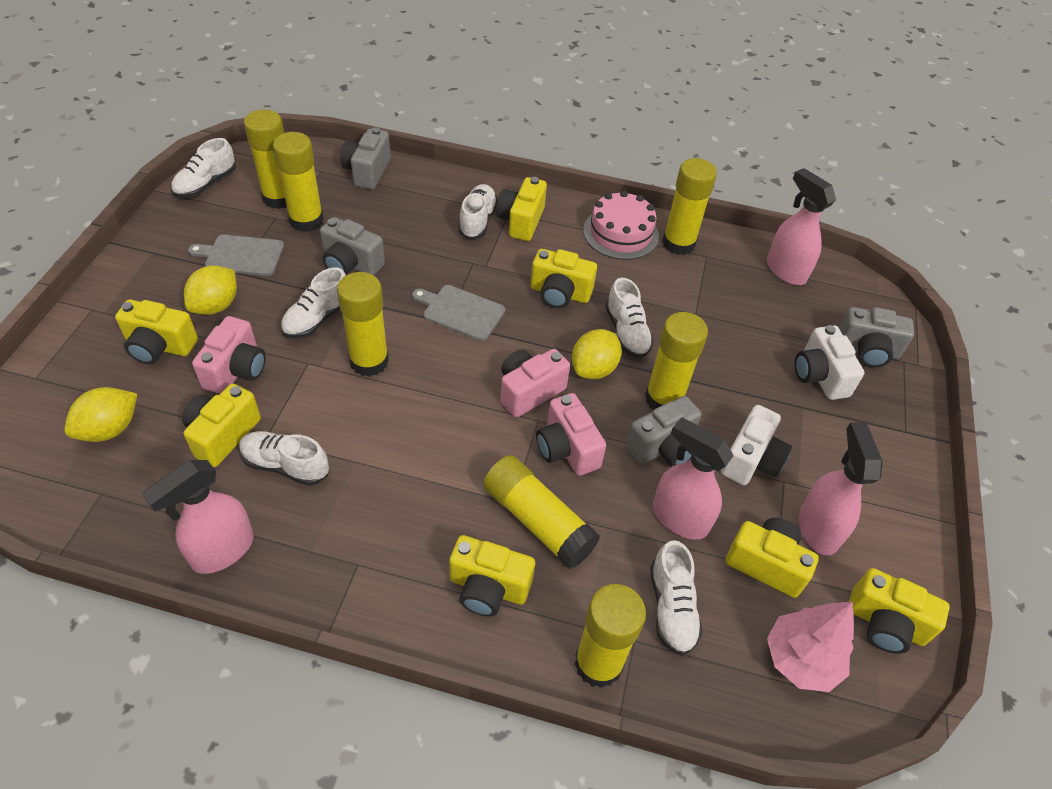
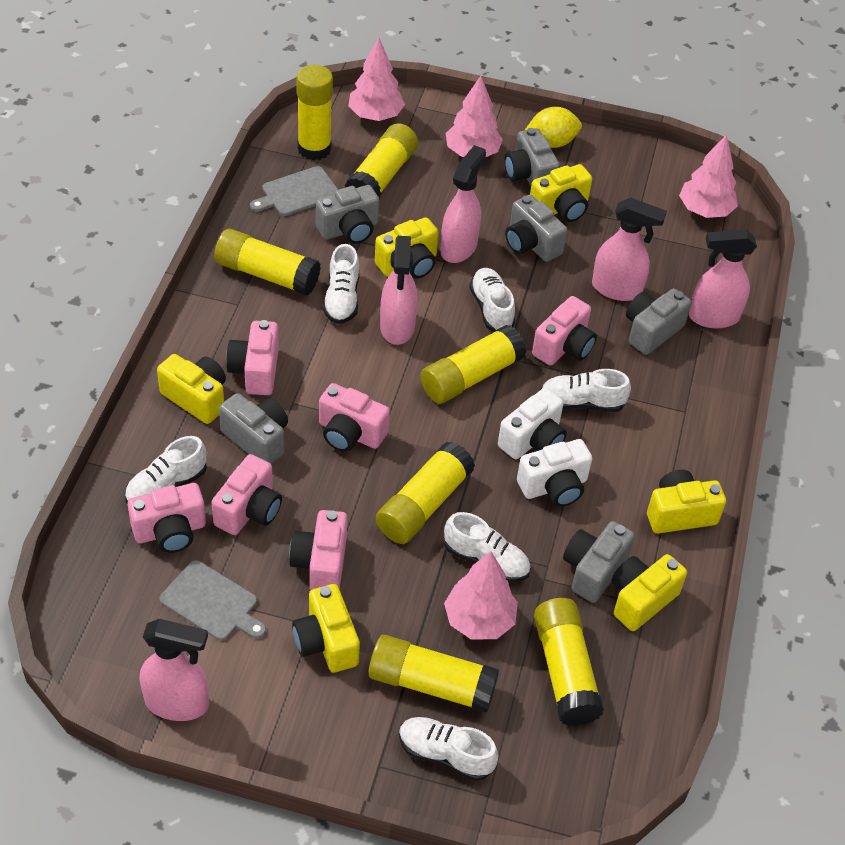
grey camera: [320,217,385,275] [340,127,391,189] [626,396,701,467] [839,307,914,367] = 4 -> [219,393,288,464] [316,185,379,244] [505,128,560,186] [505,195,568,262] [563,521,635,603] [626,288,692,355] = 6
pink cake: [583,191,659,260] = 1 -> none = 0
pink camera: [192,316,266,394] [500,349,570,418] [536,393,606,476] = 3 -> [127,483,206,553] [211,454,282,535] [226,320,279,395] [289,510,347,590] [319,383,390,452] [532,296,597,366] = 6
pink spray bottle: [142,460,254,574] [653,417,734,540] [767,168,836,285] [799,422,883,556] = 4 -> [140,619,209,721] [380,236,418,345] [440,145,486,263] [592,198,667,301] [689,230,757,329] = 5
pink tree: [767,602,854,692] = 1 -> [348,38,405,121] [444,551,518,640] [446,76,503,157] [679,134,738,218] = 4
yellow camera: [115,300,198,364] [182,384,261,467] [449,535,535,617] [496,177,547,241] [531,249,597,308] [725,518,819,598] [849,568,950,654] = 7 -> [157,354,226,424] [292,584,360,673] [375,217,439,279] [530,164,592,222] [611,554,687,631] [647,470,726,534] = 6
yellow lemon: [64,387,137,442] [184,266,237,315] [572,329,622,379] = 3 -> [525,107,582,148] = 1

